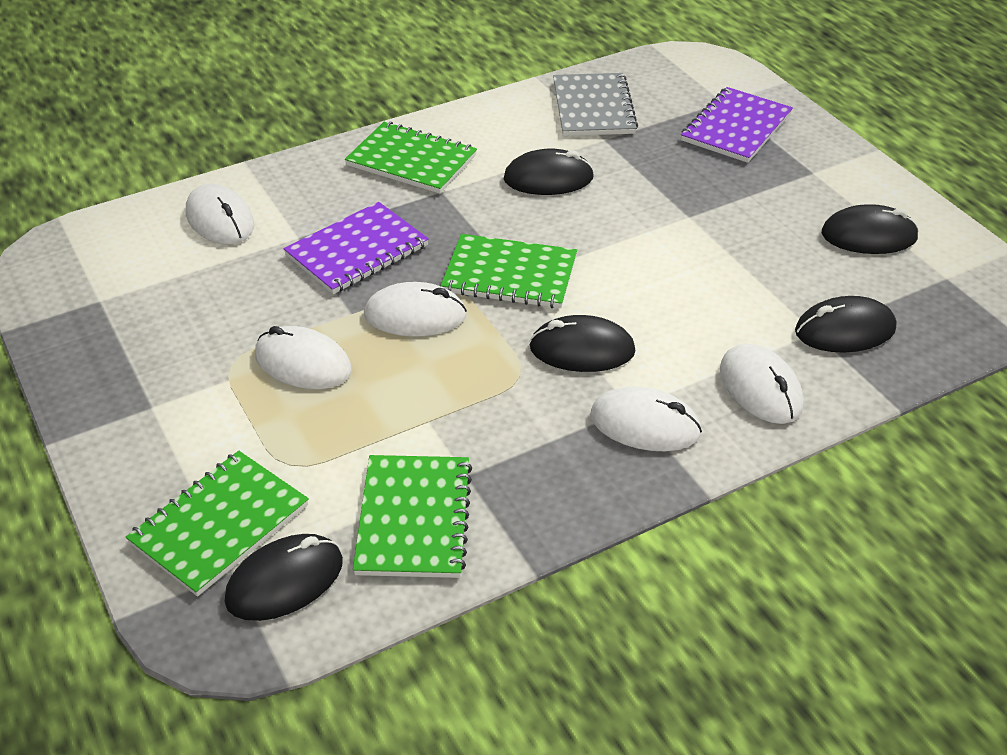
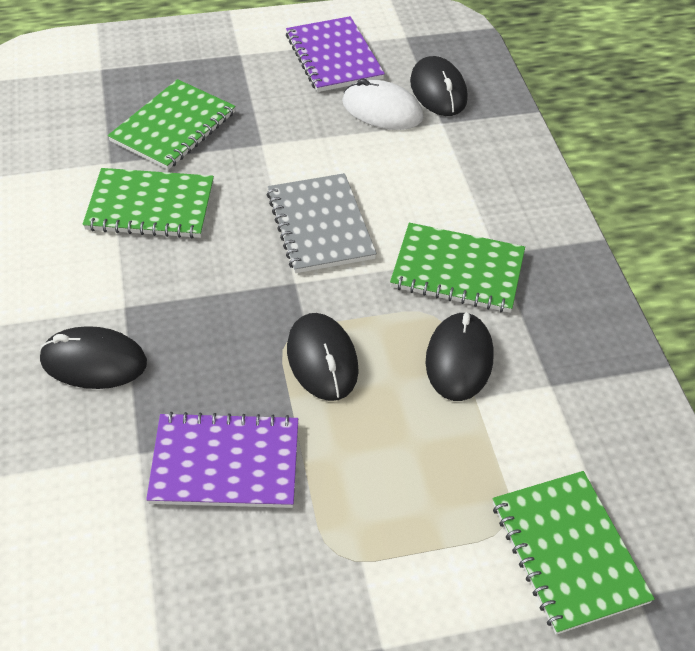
black mouse: [225,534,343,621] [503,149,594,195] [529,315,636,372] [795,296,896,353] [822,204,919,254] = 5 -> [40,326,147,389] [287,313,359,401] [410,56,468,116] [426,312,494,401] = 4
white mouse: [186,184,254,245] [255,326,352,389] [364,282,467,337] [590,386,702,451] [720,343,804,424] = 5 -> [342,79,423,130] = 1

